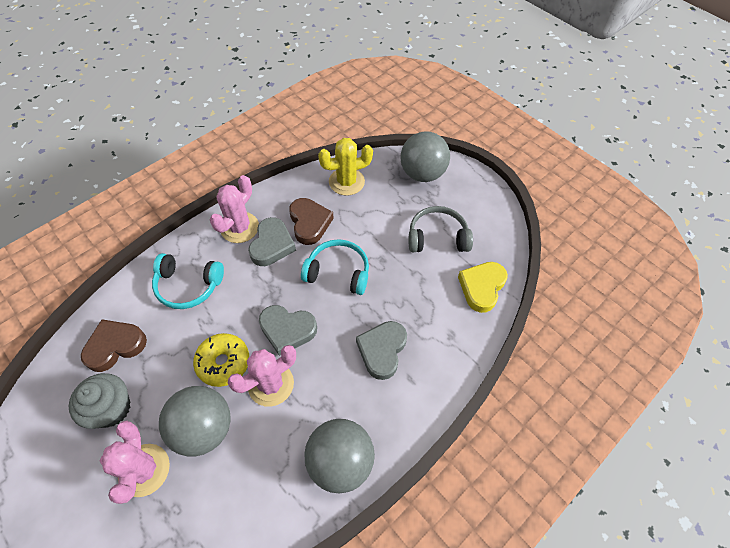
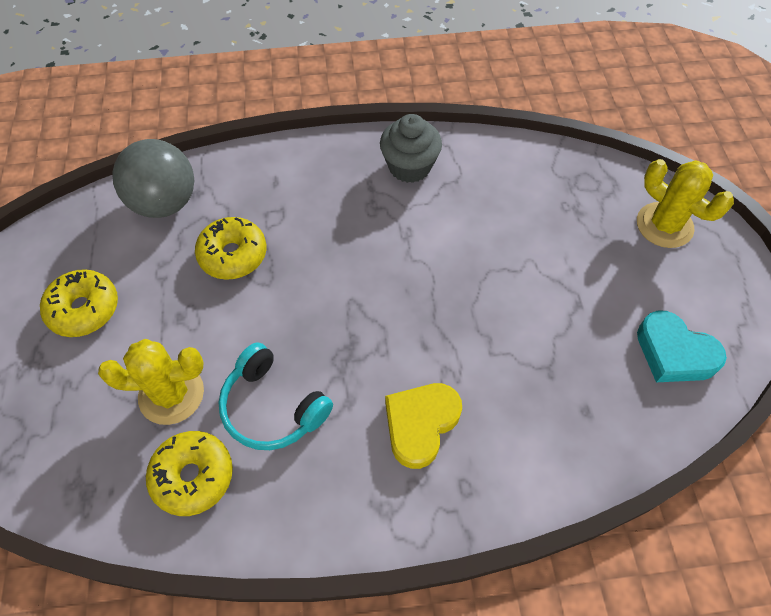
brown heart: [81,319,147,372] [289,198,334,245] = 2 -> none = 0
grey ball: [159,386,231,456] [305,419,375,493] [400,131,450,182] = 3 -> [113,139,195,218] = 1
grey headphones: [409,206,473,252] = 1 -> none = 0
grey heart: [248,217,296,266] [259,305,317,356] [356,321,407,380] = 3 -> none = 0
pink cactus: [100,421,170,504] [210,175,259,243] [228,345,296,407] = 3 -> none = 0
turquoise headphones: [152,253,224,309] [301,239,369,295] = 2 -> [218,342,333,450] = 1
turquoise heart: none = 0 -> [637,310,727,382] = 1
yellow cactus: [318,138,373,196] = 1 -> [98,339,204,425] [637,159,734,248] = 2
yellow donut: [193,333,249,387] = 1 -> [40,269,118,337] [146,431,233,516] [195,217,266,280] = 3

